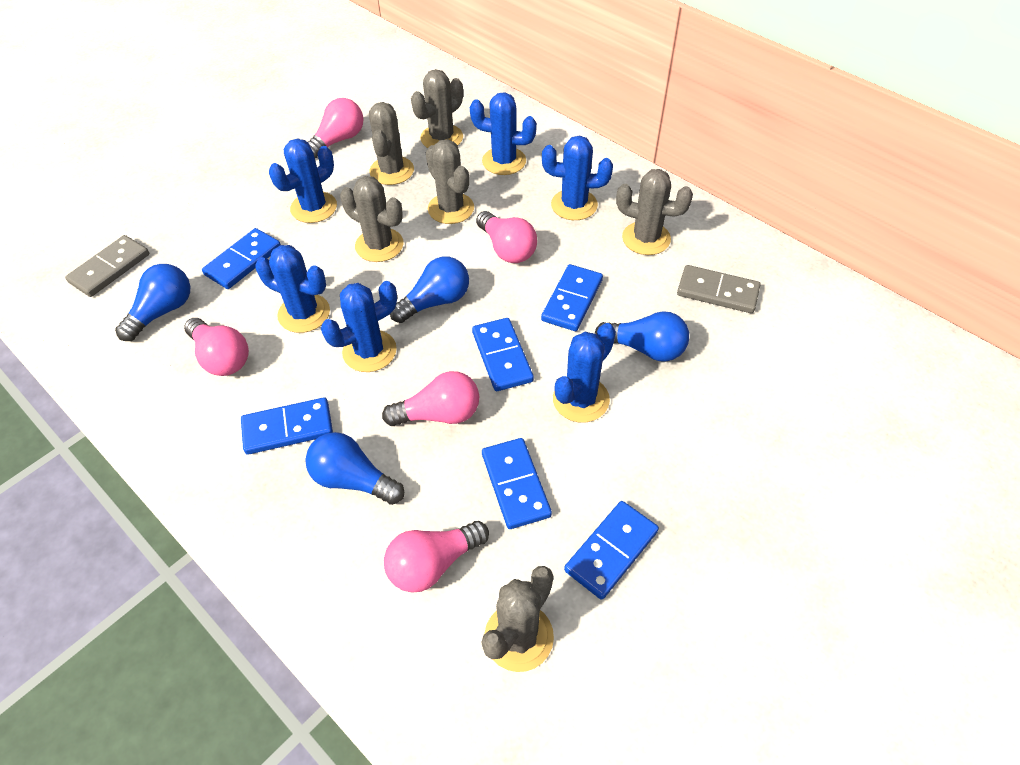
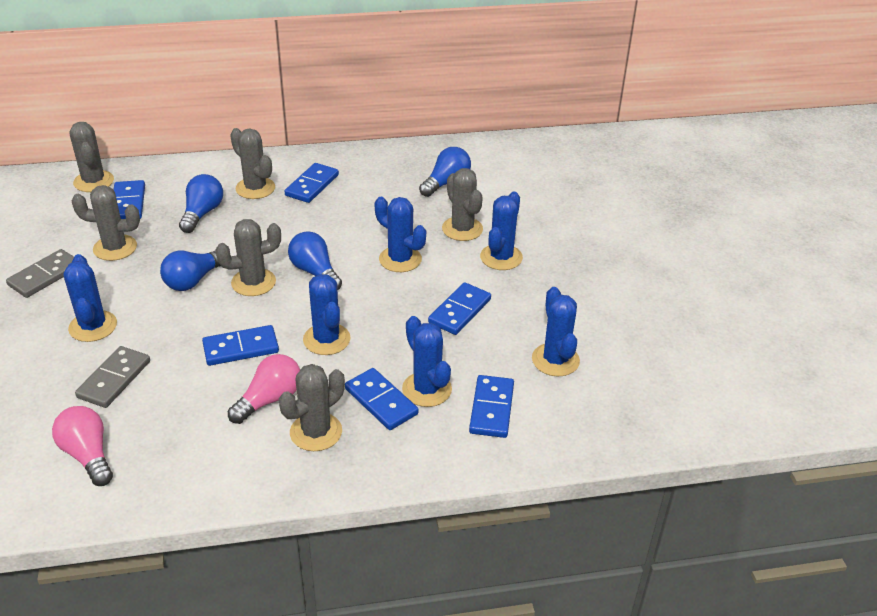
pink light bulb: [184,318,249,376] [308,98,364,158] [382,371,479,426] [384,521,489,593] [476,211,537,263] = 5 -> [52,406,113,486] [228,354,300,424] = 2

